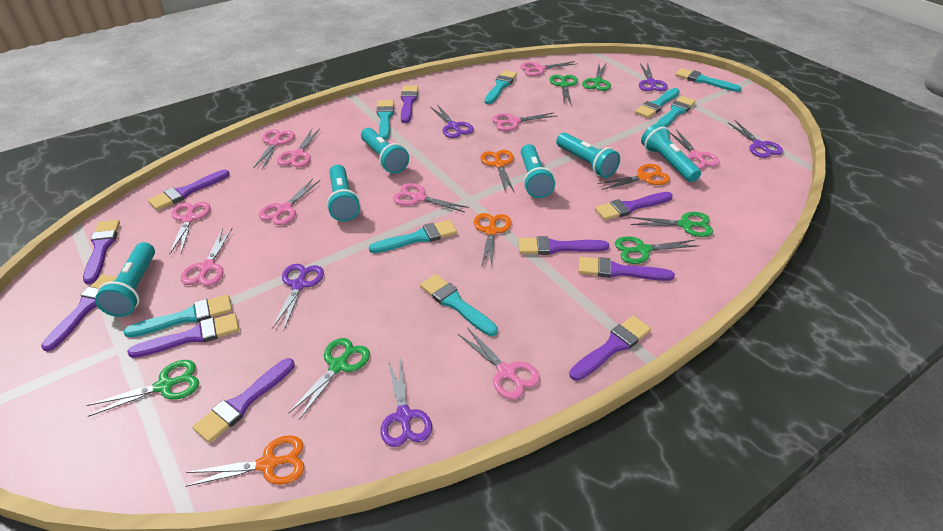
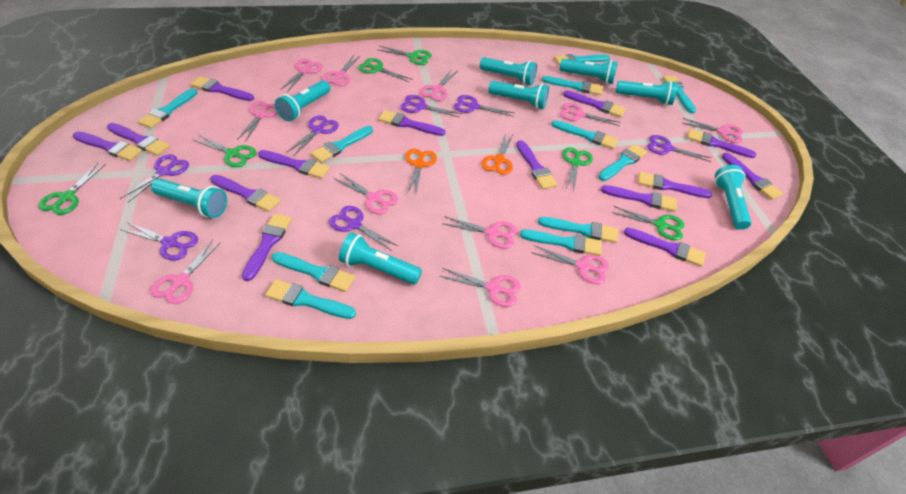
orange scissors: [185,435,304,487] [474,213,512,268] [481,150,515,193] [597,164,670,190] = 4 -> [405,149,437,196] [481,134,513,175] = 2
pink scissors: [170,202,210,254] [181,228,232,286] [253,129,295,170] [259,179,320,225] [277,129,320,167] [393,183,469,212] [458,328,540,400] [492,113,556,131] [520,61,576,76] [670,129,720,169] = 10 -> [151,239,221,304] [237,101,278,142] [280,59,323,92] [322,55,360,86] [334,173,398,214] [420,69,458,101] [439,268,521,307] [442,216,517,249] [531,245,609,284] [560,103,620,126] [682,118,743,143] = 11
purple brush: [41,274,117,352] [83,220,120,284] [128,313,239,358] [148,170,230,210] [193,358,295,443] [401,86,418,123] [518,236,609,255] [569,316,651,381] [578,257,675,281] [595,192,673,220] = 10 -> [73,131,142,161] [107,123,170,156] [191,76,254,101] [210,175,281,212] [242,214,292,281] [258,150,330,179] [378,110,445,136] [516,140,558,189] [563,90,626,117] [601,185,677,212] [624,228,706,267] [638,172,712,198] [687,129,756,158] [722,153,783,200] = 14
purple scissors: [272,264,324,331] [381,358,432,447] [430,104,474,138] [639,62,668,91] [727,120,783,158] = 5 -> [120,154,189,203] [120,222,198,260] [286,116,339,155] [329,206,398,251] [400,95,462,118] [454,95,515,117] [647,135,712,162] = 7
turquoise brush: [124,295,232,338] [369,220,457,253] [377,100,394,140] [420,274,498,336] [484,70,517,104] [635,88,680,118] [656,96,696,127] [675,68,742,92] = 8 -> [138,88,197,128] [265,279,356,319] [272,252,355,292] [311,126,373,163] [520,230,602,256] [538,217,618,243] [542,76,603,95] [552,120,618,149] [554,54,610,65] [598,144,647,181] [663,75,696,113] = 11
turquoise flashlight: [95,242,155,317] [327,165,360,222] [361,128,409,174] [521,144,555,198] [556,132,620,178] [641,123,701,182] = 6 -> [151,179,227,218] [275,80,330,121] [339,233,422,285] [480,57,537,85] [488,81,549,109] [560,59,618,84] [616,81,678,105] [715,165,752,230] = 8

